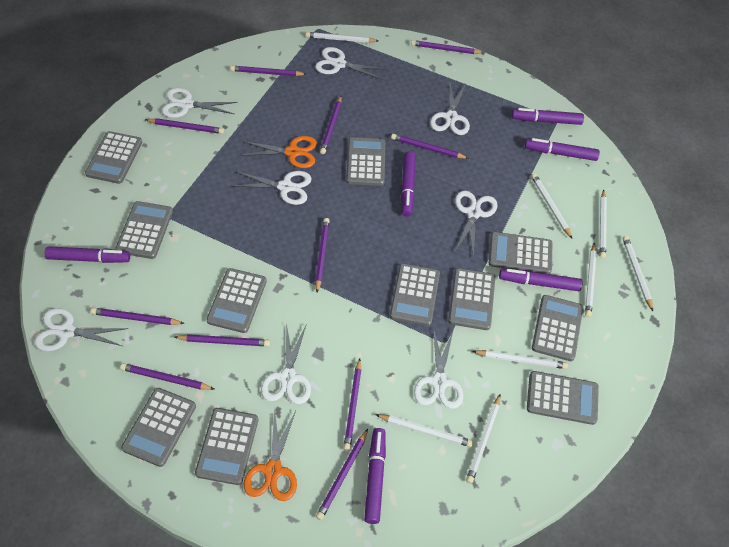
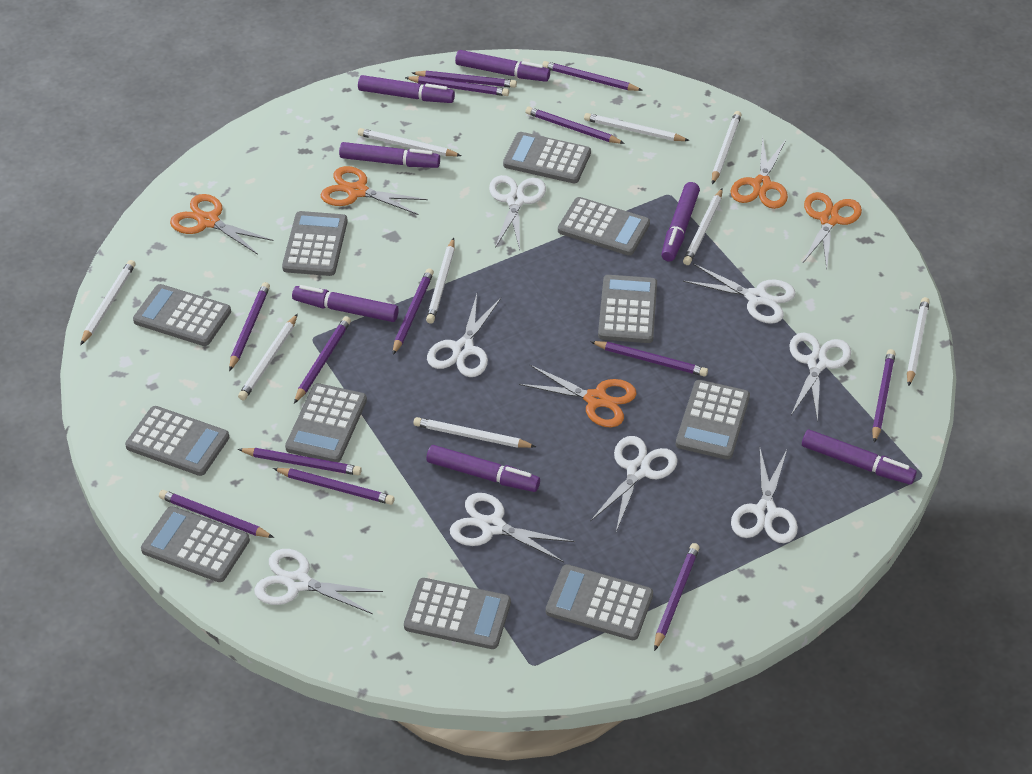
orange scissors: [240,136,317,168] [243,409,297,501] = 2 -> [170,194,273,255] [321,166,428,215] [519,364,637,428] [730,137,788,209] [802,192,862,269] = 5
purple marker: [45,246,130,263] [364,428,386,524] [401,151,416,217] [499,269,583,291] [512,108,584,125] [525,138,600,161] = 6 -> [292,285,399,322] [339,142,440,168] [358,75,455,103] [426,445,540,492] [455,50,550,82] [661,182,700,262] [802,430,917,485] = 7
purple pencil: [91,308,185,325] [120,363,214,390] [145,118,224,134] [174,334,270,347] [230,66,307,76] [315,218,330,292] [316,429,368,520] [320,96,342,154] [343,358,362,450] [391,134,469,159] [411,40,484,54] = 11 -> [159,490,274,538] [229,282,270,371] [238,448,362,475] [273,468,395,505] [294,316,351,404] [393,269,434,355] [405,76,509,96] [412,71,517,88] [525,107,625,144] [542,61,643,91] [590,341,708,376] [654,543,700,651] [872,349,896,443] = 13
white pencil: [306,32,378,43] [375,414,473,447] [466,394,500,483] [472,350,568,369] [531,173,572,238] [585,243,597,317] [599,189,607,258] [623,236,653,311] = 8 -> [80,260,136,345] [238,314,298,400] [358,128,461,156] [413,417,536,448] [426,238,455,324] [584,113,690,141] [683,188,723,265] [712,111,742,184] [907,297,930,386] = 9

